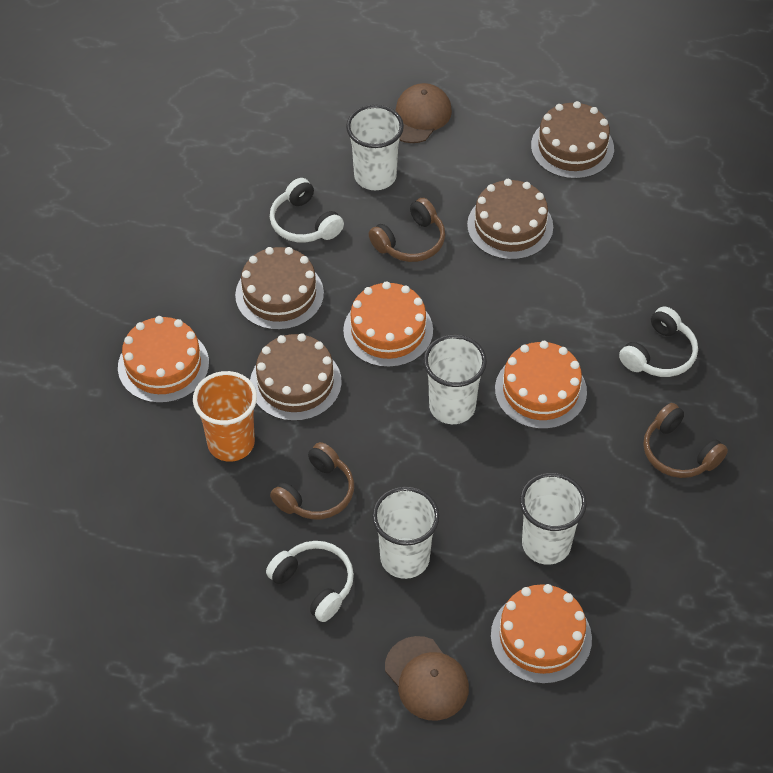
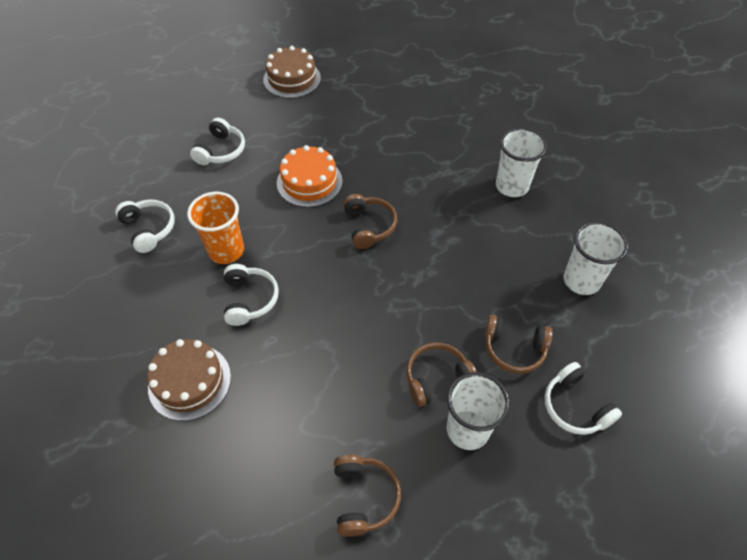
brown cake: [235,247,324,330] [250,333,342,421] [467,179,553,260] [531,101,614,179] = 4 -> [147,339,231,421] [263,46,321,98] = 2
brown cap: [385,636,469,721] [395,83,452,143] = 2 -> none = 0
brown headphones: [270,442,354,519] [369,198,445,262] [643,403,728,478] = 3 -> [334,455,401,537] [343,194,397,249] [406,343,477,407] [485,315,553,374] = 4
orange cake: [118,316,209,403] [343,281,433,367] [491,584,592,684] [495,341,587,429] = 4 -> [277,145,343,207] = 1
white cup: [346,105,404,190] [372,486,440,579] [423,335,487,424] [520,473,587,565] = 4 -> [447,372,510,450] [496,127,547,197] [564,221,629,295] = 3
white headphones: [266,541,354,622] [270,178,344,243] [619,306,698,377] = 3 -> [115,199,175,253] [190,118,245,165] [224,264,279,326] [545,362,622,435] = 4

